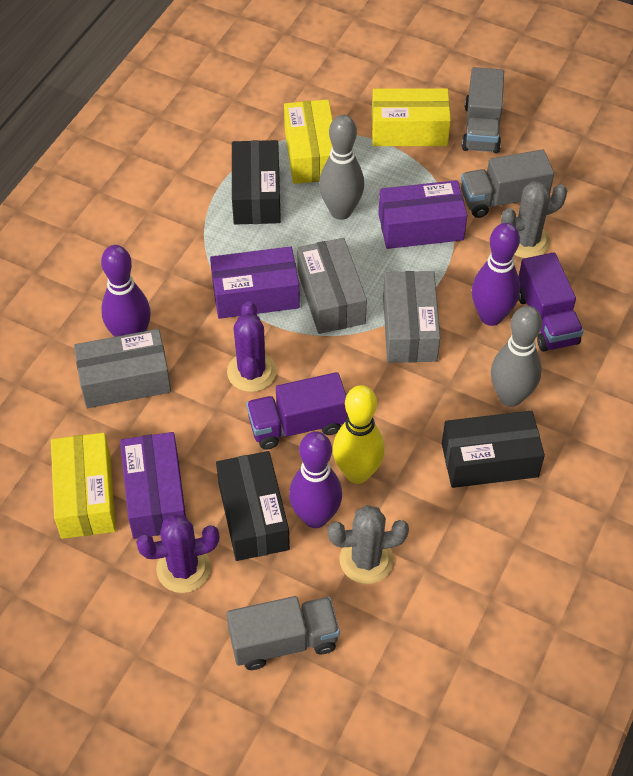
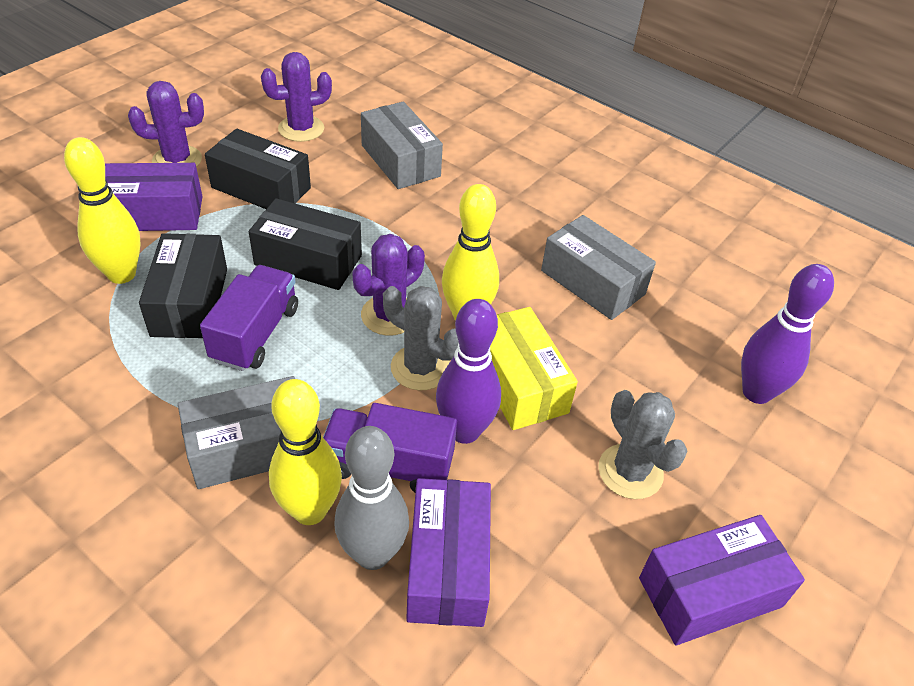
grey bowling pin: [319,115,364,220] [491,306,542,407] = 2 -> [334,426,409,570] = 1
grey truck: [227,596,340,670] [461,149,554,218] [462,67,504,153] = 3 -> none = 0
purple bowling pin: [101,245,151,337] [289,431,342,528] [472,223,520,326] = 3 -> [436,299,501,444] [741,264,834,404] = 2
purple cactus: [136,514,219,593] [227,301,277,392] = 2 -> [128,81,204,167] [261,52,332,142] [352,234,425,336] = 3
yellow bowling pin: [333,385,385,484] = 1 -> [64,137,141,284] [269,379,342,525] [442,184,499,321] = 3
yellow box: [51,433,116,539] [284,100,333,184] [372,88,451,146] = 3 -> [490,307,578,430] = 1

